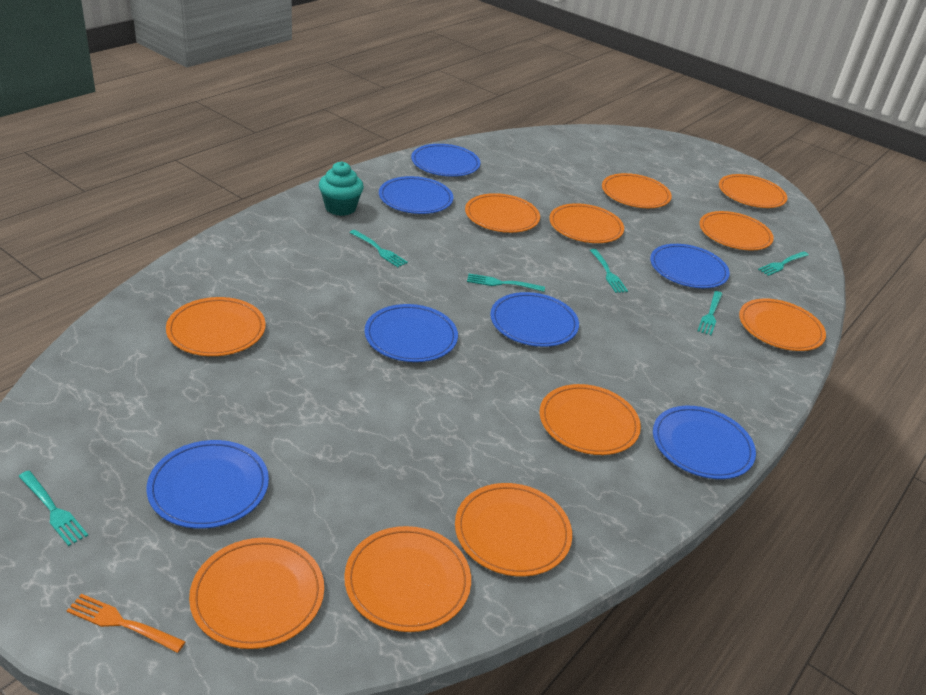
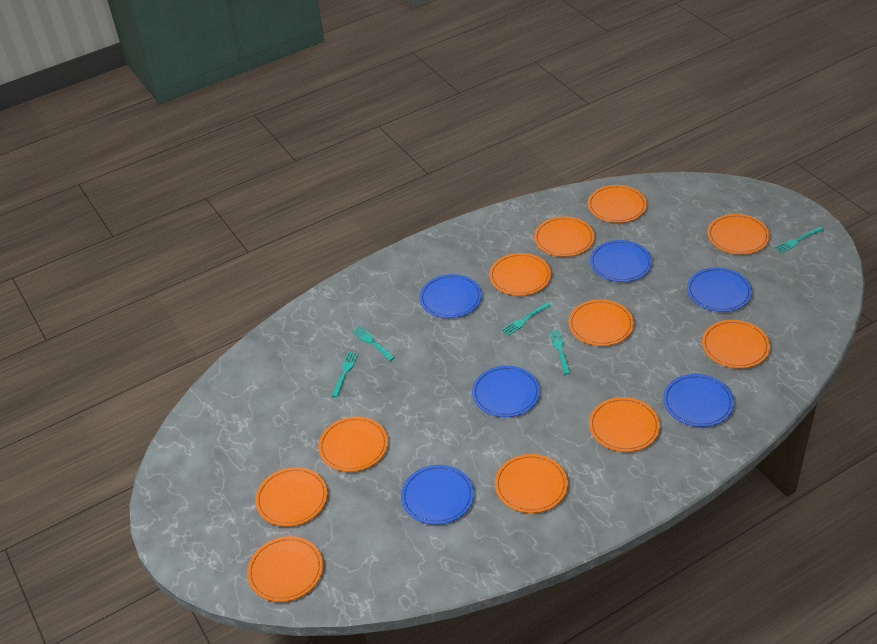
blue plate: [146,440,269,529] [365,304,458,362] [379,176,453,214] [411,144,481,177] [490,292,579,347] [650,244,730,288] [653,406,756,479] = 7 -> [401,465,474,525] [419,274,482,318] [472,366,540,417] [590,240,652,282] [663,374,734,427] [687,267,752,312] = 6
orange fork: [66,594,186,653] = 1 -> none = 0
turquoise cupcake: [319,161,364,216] = 1 -> none = 0
turquoise fork: [18,471,88,546] [349,230,408,267] [467,274,545,292] [590,249,628,293] [698,291,722,335] [758,251,809,276] = 6 -> [332,352,358,397] [352,326,395,361] [502,302,551,336] [549,330,570,375] [775,227,824,253] = 5

